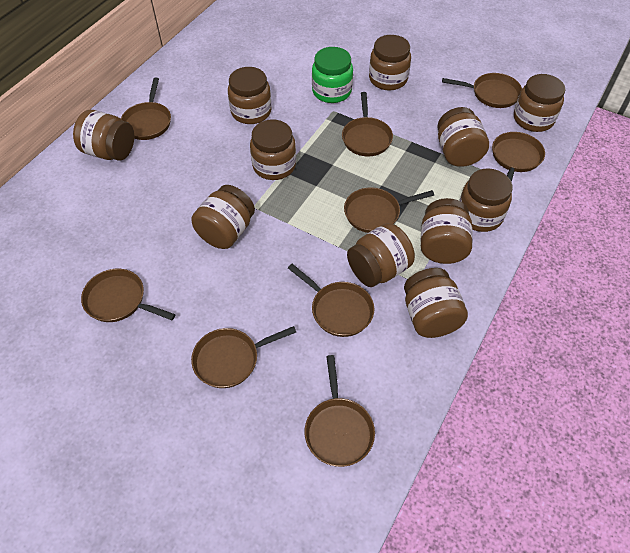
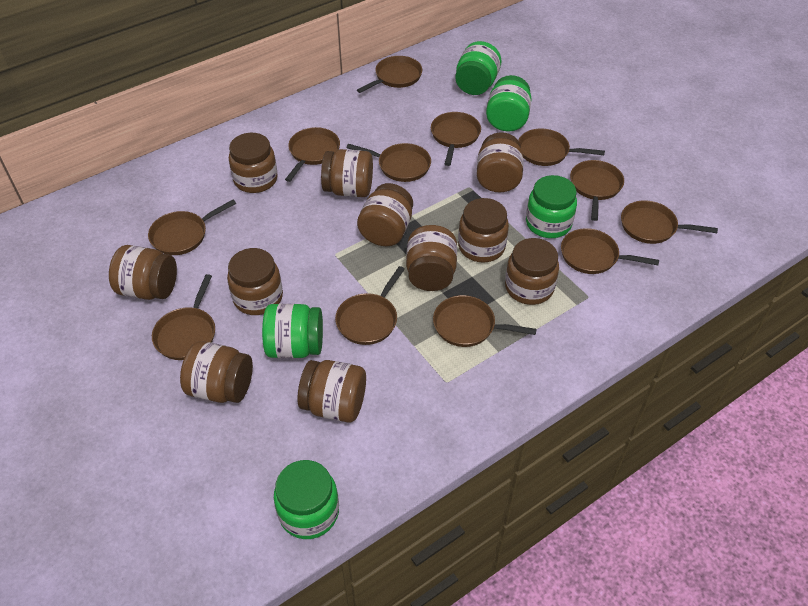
brown pan: [81,269,176,322] [121,78,171,140] [191,326,296,388] [288,264,374,337] [305,355,375,467] [342,92,393,156] [344,188,434,233] [442,73,522,108] [492,132,545,182] = 9 -> [148,200,236,255] [152,274,215,360] [285,127,340,182] [335,266,405,345] [347,143,431,182] [357,56,422,93] [431,112,481,166] [433,295,537,347] [518,129,605,166] [561,228,659,274] [570,160,624,221] [621,200,718,244] = 12
green jar: [312,47,353,103] = 1 -> [262,304,323,358] [274,460,339,539] [455,41,501,95] [486,75,532,132] [526,175,577,238] = 5

